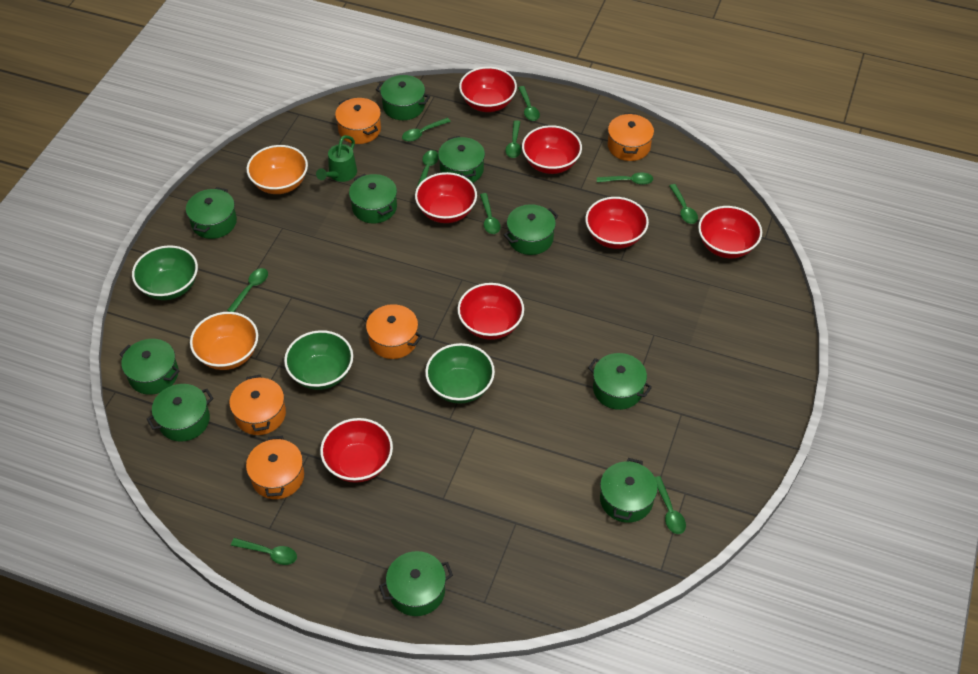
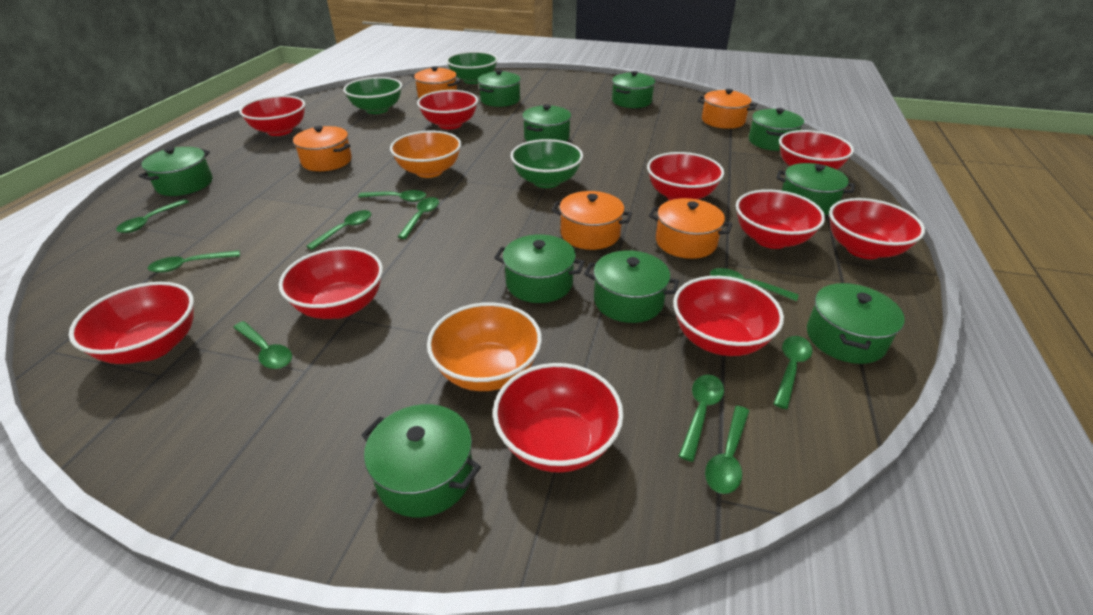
green watering can: [316,135,357,182] = 1 -> none = 0
red bowl: [320,418,393,483] [415,172,477,223] [457,283,524,340] [459,67,517,112] [522,125,582,174] [585,197,649,249] [698,206,762,258] = 7 -> [69,282,194,364] [239,95,305,136] [279,247,383,319] [417,90,478,129] [493,363,624,472] [647,152,724,200] [673,276,784,356] [736,189,825,249] [779,130,854,169] [829,198,925,259] = 10

